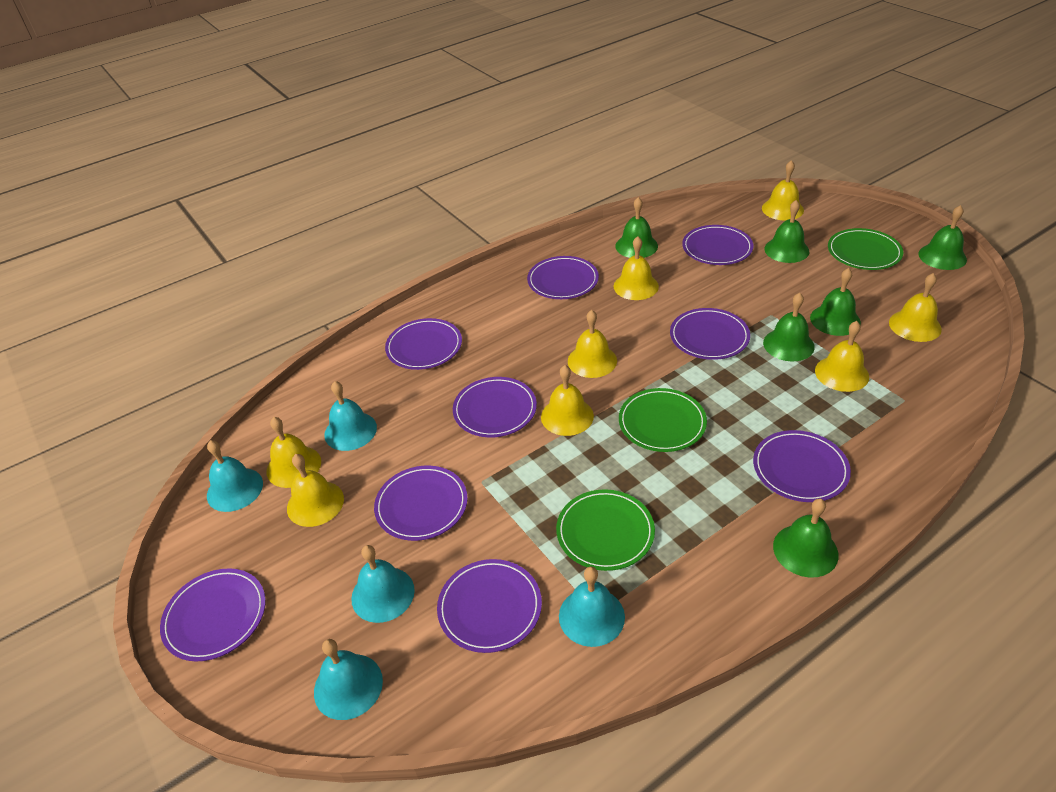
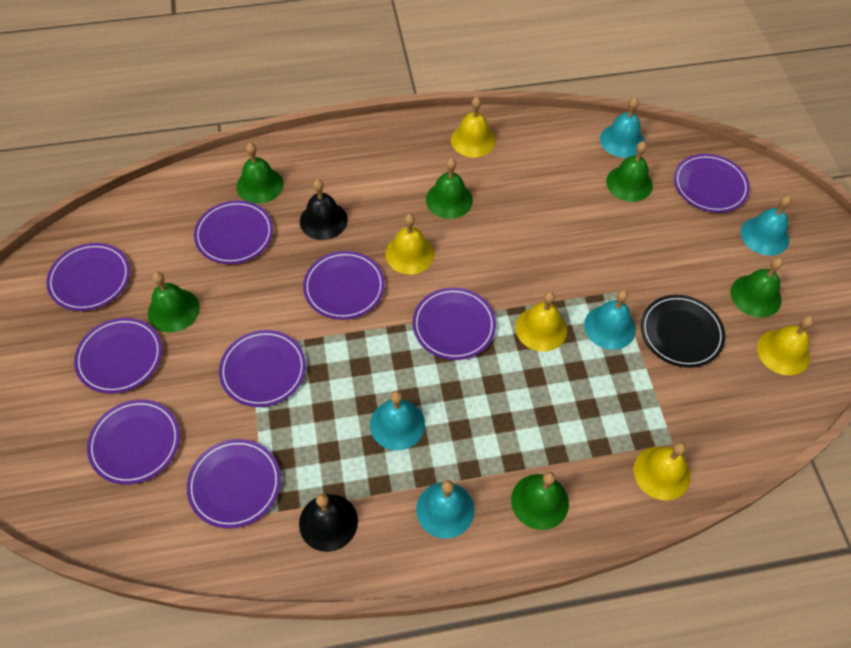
black bell: none = 0 -> [299,494,358,552] [300,179,348,240] = 2
black plate: none = 0 -> [641,295,725,368] = 1
green plate: [556,489,655,571] [619,388,707,452] [828,228,903,270] = 3 -> none = 0
yellow bell: [267,417,321,488] [287,454,344,527] [541,365,594,436] [568,310,617,378] [614,236,659,300] [762,160,804,221] [815,321,869,392] [889,273,942,342] = 8 -> [385,214,434,274] [451,97,496,158] [516,291,567,352] [634,442,691,501] [757,316,814,376] = 5

